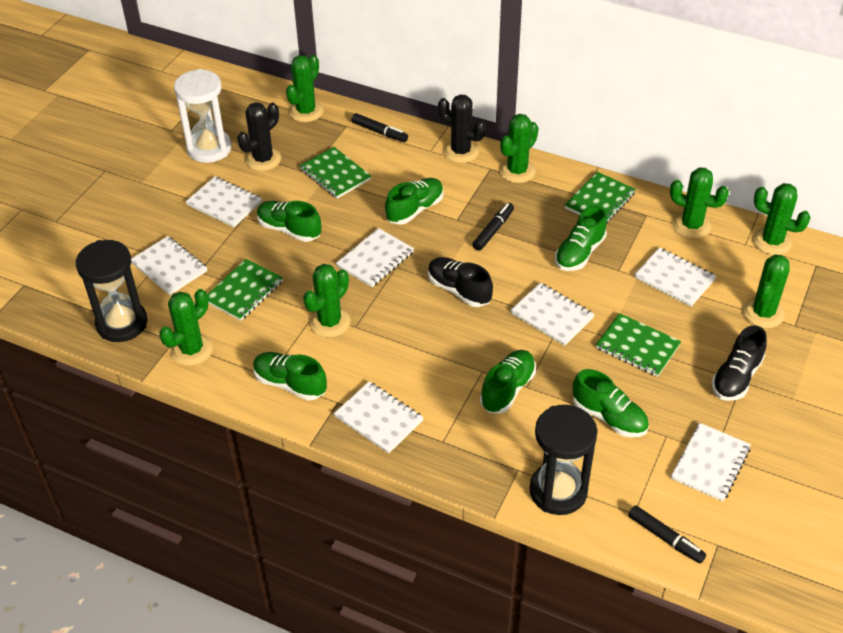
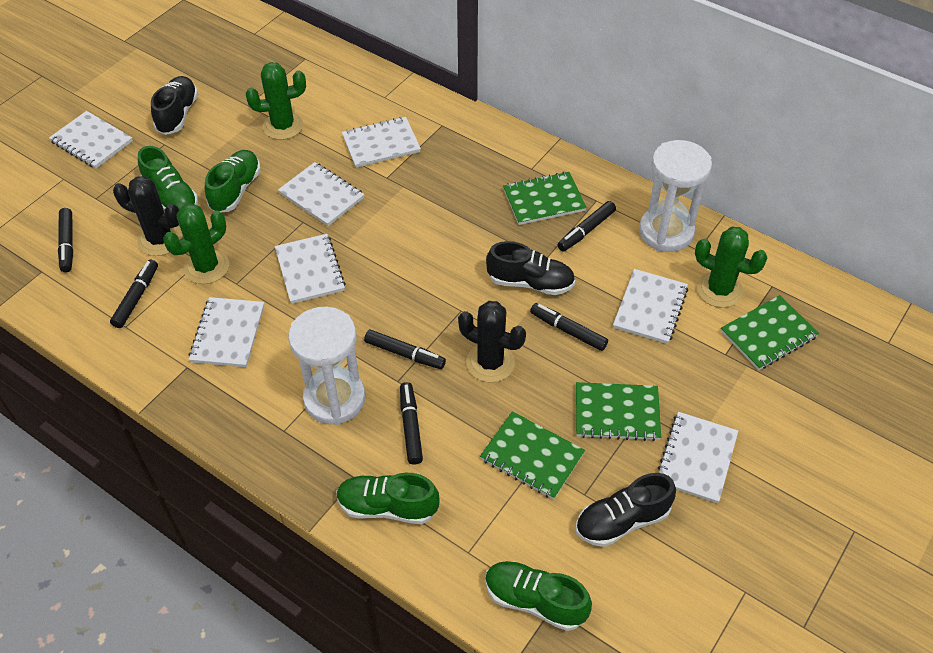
black hourglass: [76,240,148,342] [529,405,598,515] = 2 -> none = 0
black marker: [351,113,408,142] [472,203,514,251] [628,505,706,564] = 3 -> [58,208,73,272] [110,260,158,328] [364,330,446,369] [400,382,423,465] [530,303,608,351] [557,201,616,252] = 6
black shoe: [428,257,493,307] [712,325,767,401] = 2 -> [151,76,198,135] [486,241,575,295] [576,473,676,547] = 3
green cactus: [159,289,213,366] [286,55,324,122] [303,264,351,337] [499,114,538,183] [670,167,729,239] [743,254,790,328] [753,183,811,255] = 7 -> [163,203,229,284] [246,62,306,140] [695,227,768,308] = 3
green shoe: [253,352,327,401] [257,201,321,242] [385,178,443,225] [480,350,536,413] [555,205,607,271] [573,369,649,438] = 6 -> [138,146,198,210] [205,150,261,213] [336,473,440,524] [485,561,592,631] = 4
white hourglass: [174,69,231,163] = 1 -> [288,307,365,425] [639,140,712,252] = 2

